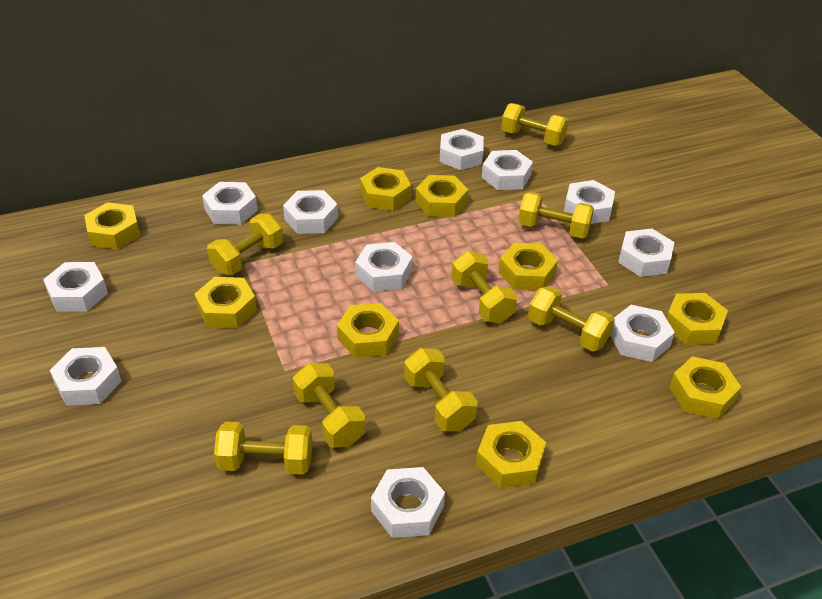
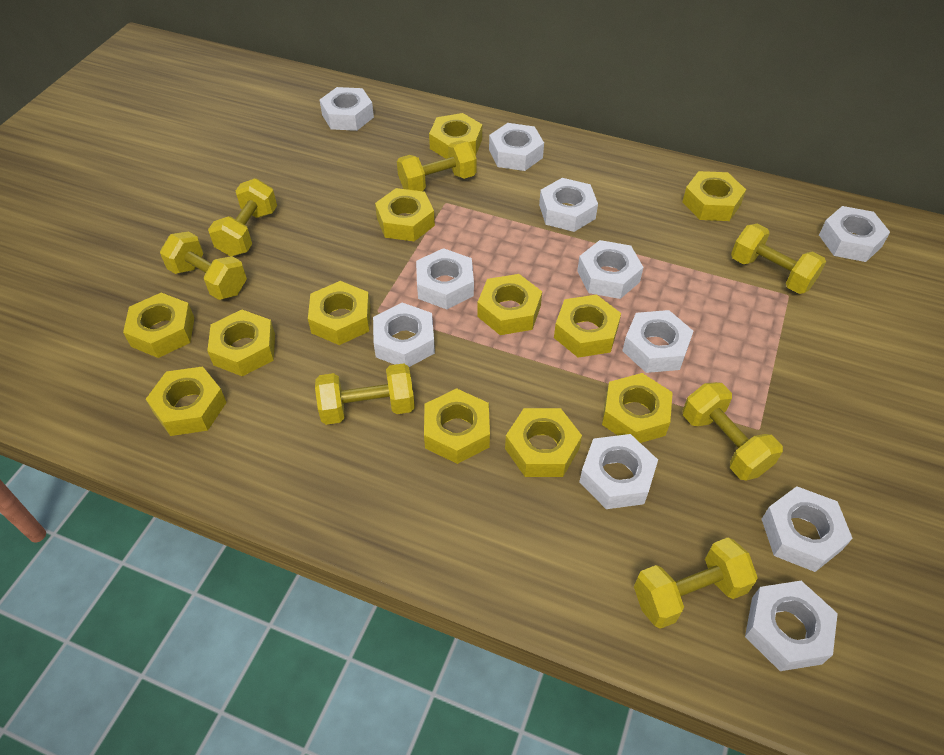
yellow dumbbell: [207,214,283,275] [214,422,312,475] [293,363,366,448] [404,348,477,431] [451,251,517,323] [501,103,569,146] [518,192,594,239] [528,286,615,352] = 8 -> [160,232,247,300] [208,178,277,256] [315,363,415,425] [397,140,477,191] [634,538,758,629] [683,382,783,481] [731,224,826,294] = 7
yellow nut: [84,202,140,249] [194,277,257,328] [337,303,399,358] [360,167,411,211] [415,175,469,217] [476,421,546,488] [499,243,558,291] [666,293,728,345] [670,356,741,419] = 9 -> [123,293,194,358] [146,366,227,436] [207,310,275,377] [308,281,370,345] [375,188,435,241] [424,388,490,464] [429,113,482,159] [477,274,542,335] [505,408,582,477] [554,295,621,358] [602,373,673,443] [682,171,746,221] = 12

